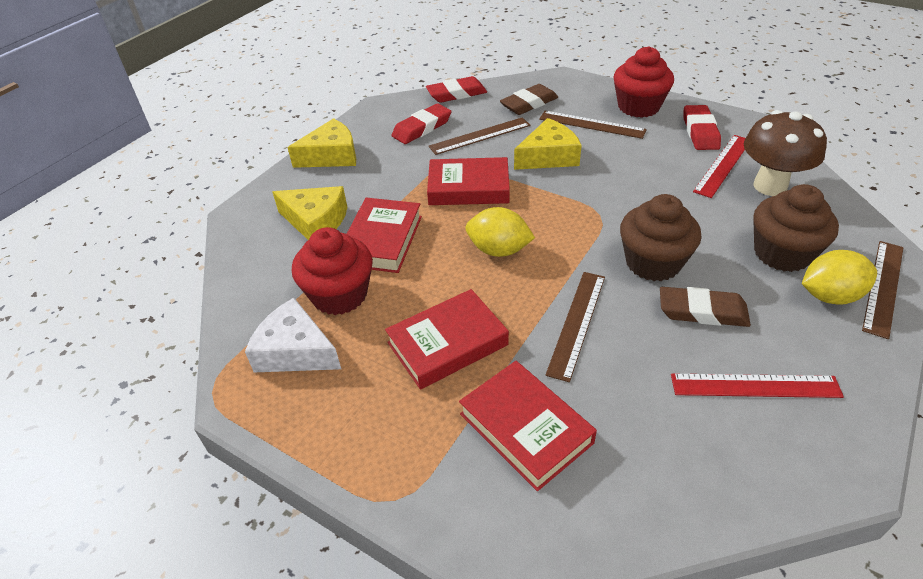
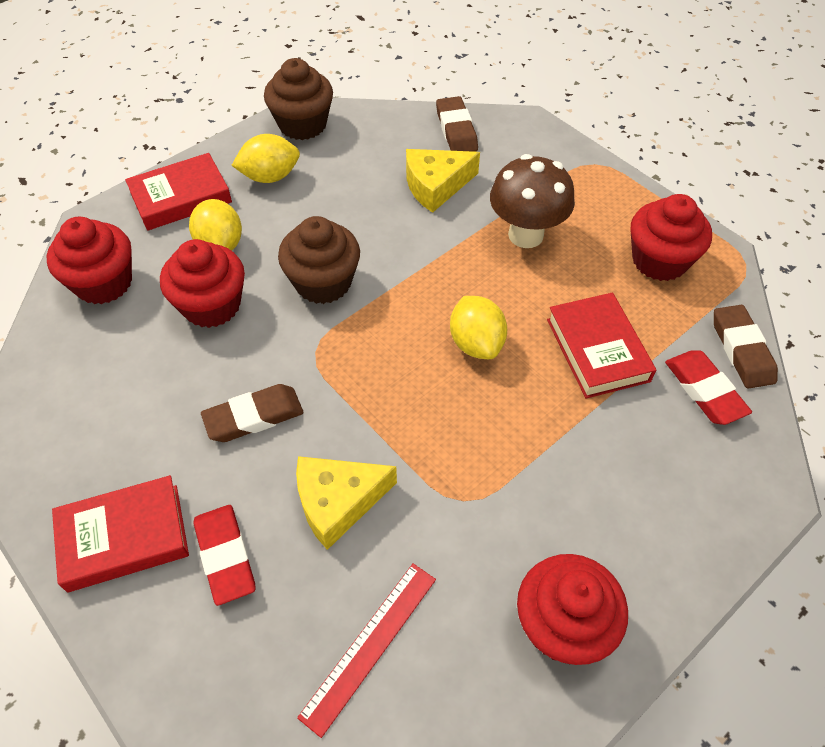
brown eraser: [500,84,558,115] [660,287,751,327] = 2 -> [201,384,304,442] [436,96,478,152] [714,305,778,389] = 3
brown ruler: [429,117,531,155] [539,111,647,139] [545,272,605,382] [862,241,904,339] = 4 -> none = 0
red book: [347,198,422,273] [385,289,509,390] [427,157,510,205] [459,361,597,491] = 4 -> [52,475,189,592] [125,153,232,231] [547,293,656,399] = 3
red cupcake: [292,227,373,315] [614,46,674,118] = 2 -> [47,217,132,304] [160,239,245,328] [517,554,628,665] [631,194,712,281] = 4
red eraser: [392,103,451,144] [426,76,487,103] [683,105,721,150] = 3 -> [193,505,256,606] [665,350,752,425] = 2
red ruler: [671,374,844,398] [693,135,745,198] = 2 -> [297,563,436,738] = 1
white cheese: [245,298,341,372] = 1 -> none = 0
yellow cheese: [272,186,347,240] [287,118,356,168] [514,118,582,170] = 3 -> [296,456,397,550] [406,149,480,213] = 2
yellow lemon: [465,207,535,257] [802,250,877,305] = 2 -> [189,199,242,251] [231,134,300,183] [450,296,507,359] = 3

